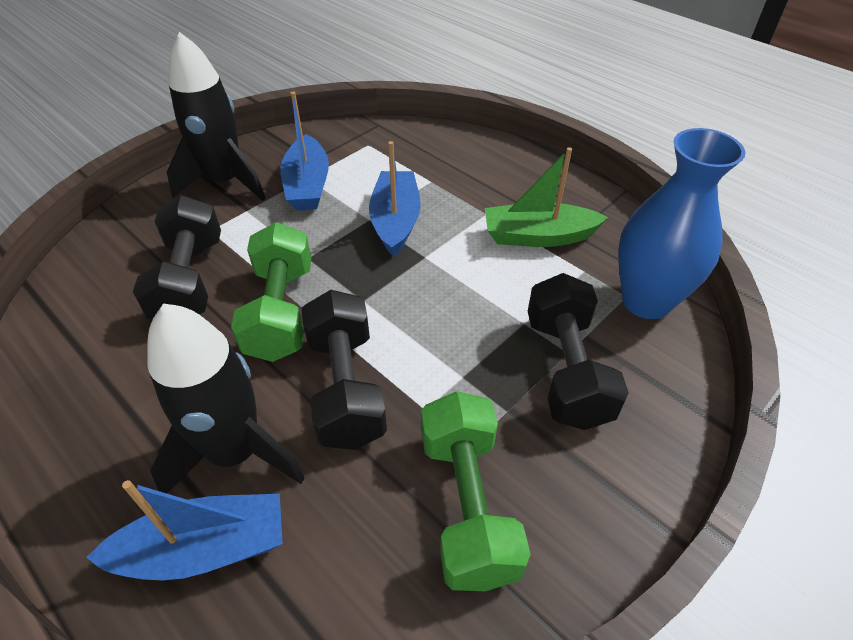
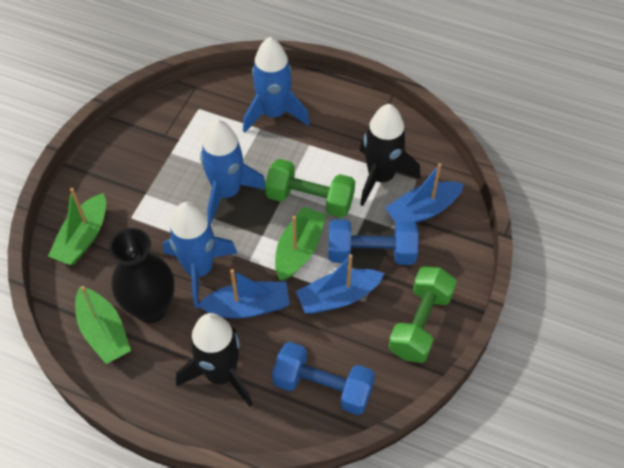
black dumbbell: [133,195,221,320] [302,290,387,450] [528,273,629,430] = 3 -> none = 0
black vase: none = 0 -> [109,228,174,323] = 1
blue dumbbell: none = 0 -> [272,342,375,415] [328,219,419,265] = 2
blue rocket: none = 0 -> [163,202,237,308] [200,120,265,224] [243,37,310,133] = 3
blue vase: [618,128,746,319] = 1 -> none = 0
green boat: [485,147,608,247] = 1 -> [48,188,106,265] [75,286,131,364] [275,206,326,281] = 3

